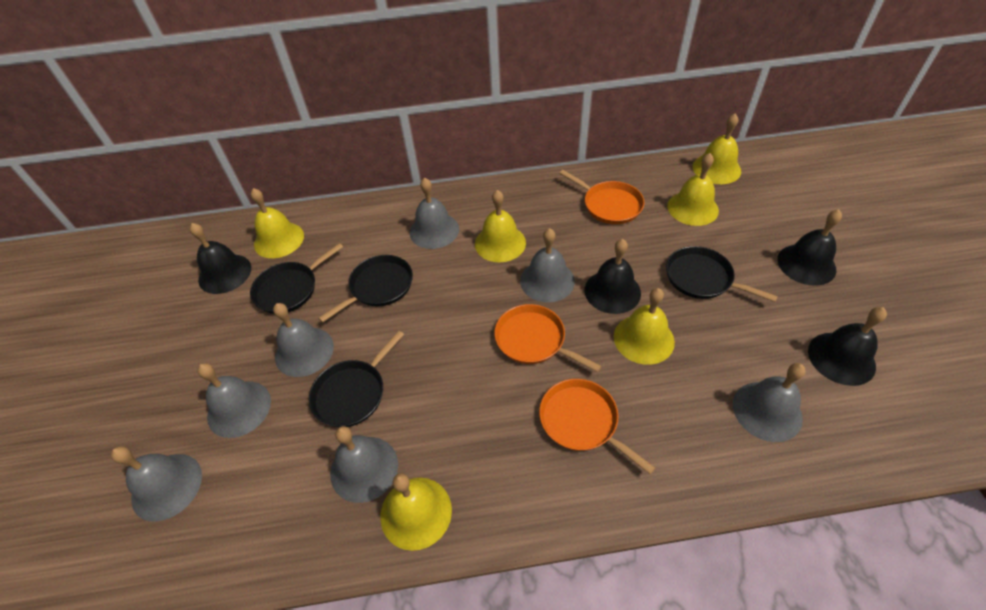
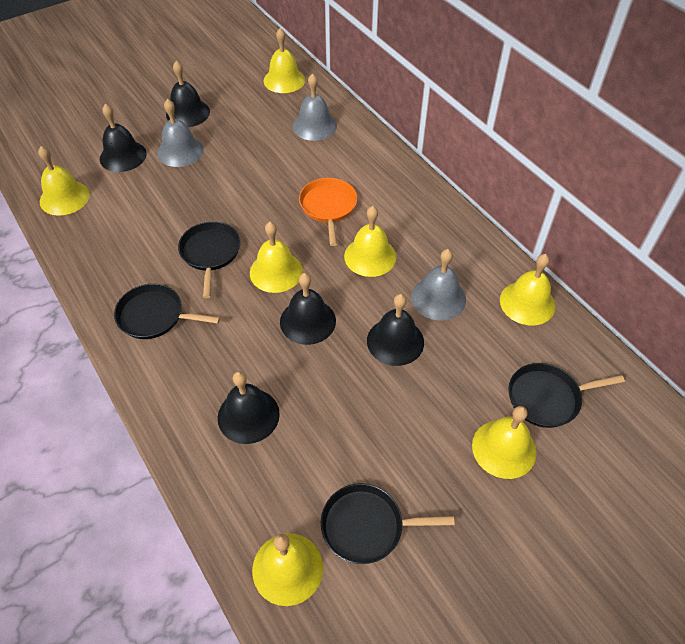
black bell: [190,223,251,294] [585,239,641,314] [777,209,842,286] [808,307,887,386] = 4 -> [100,104,147,172] [166,61,210,127] [218,371,280,444] [280,273,336,345] [367,294,424,366] = 5
grey bell: [111,446,202,522] [198,363,271,438] [273,303,334,377] [330,426,398,503] [410,178,459,249] [520,228,575,303] [733,363,806,442] = 7 -> [157,99,204,167] [293,73,337,141] [411,249,466,321] = 3
orange pan: [494,304,602,372] [539,379,655,474] [559,170,644,224] = 3 -> [299,178,357,246] = 1
yellow bell: [251,188,304,258] [380,474,452,551] [475,190,526,262] [614,288,675,365] [667,153,719,226] [693,113,741,184] = 6 -> [38,146,90,216] [250,222,303,293] [252,533,323,606] [263,28,305,93] [344,206,396,277] [472,406,536,479] [500,254,555,325] = 7

